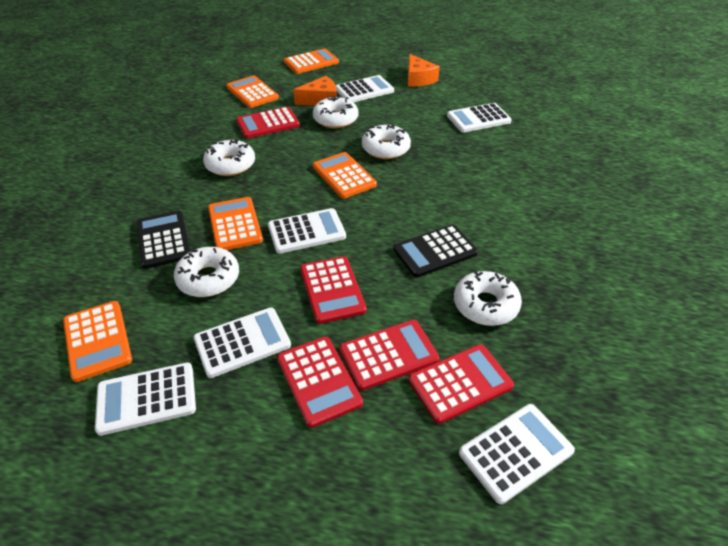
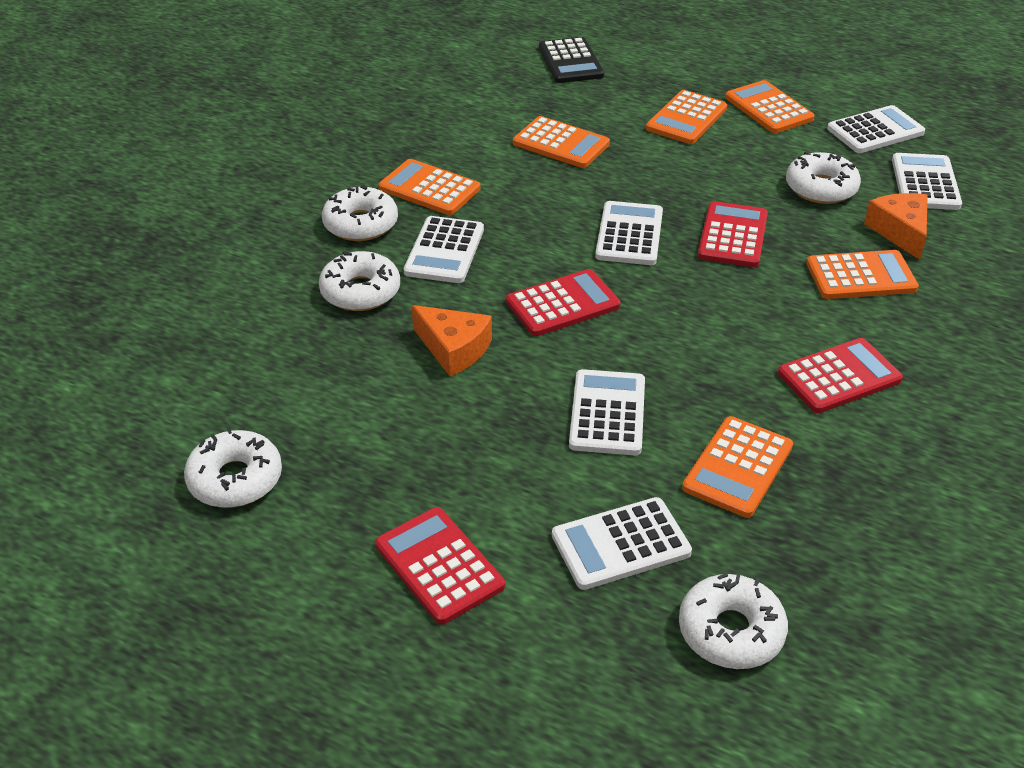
black calculator: [136,211,190,269] [393,225,478,277] = 2 -> [539,37,604,83] = 1
orange calculator: [63,301,132,382] [208,197,263,250] [226,76,279,108] [284,48,339,74] [313,152,377,199] = 5 -> [379,159,480,215] [513,116,610,168] [646,90,727,144] [682,416,793,518] [725,80,815,133] [806,250,919,299] = 6
red calculator: [236,107,300,138] [277,337,363,428] [300,256,367,324] [340,320,439,391] [408,344,514,424] = 5 -> [375,507,505,625] [506,269,621,336] [698,201,768,267] [778,338,903,413] = 4

